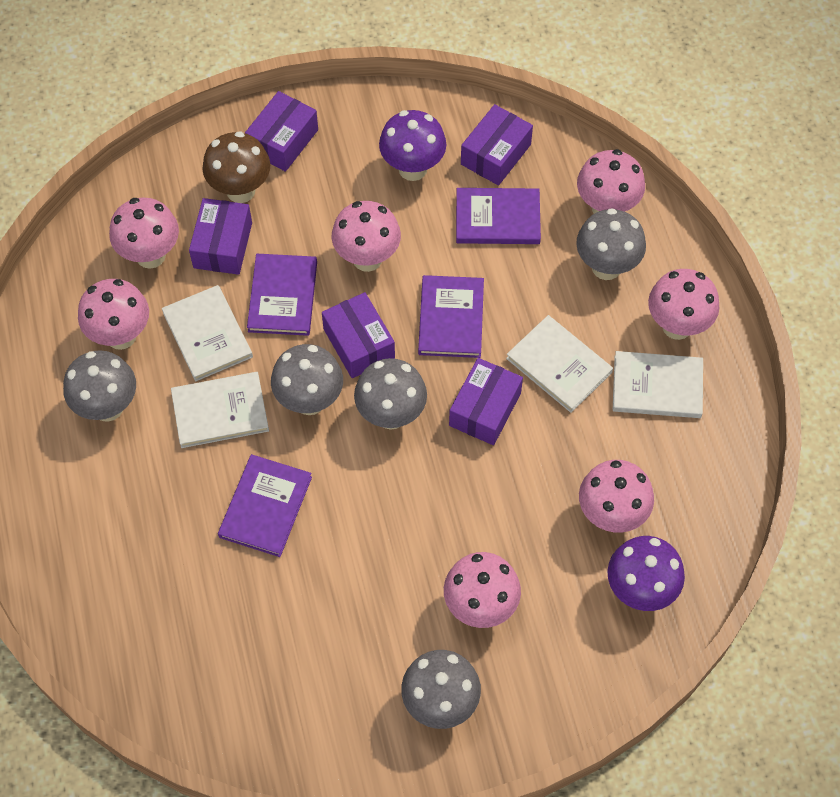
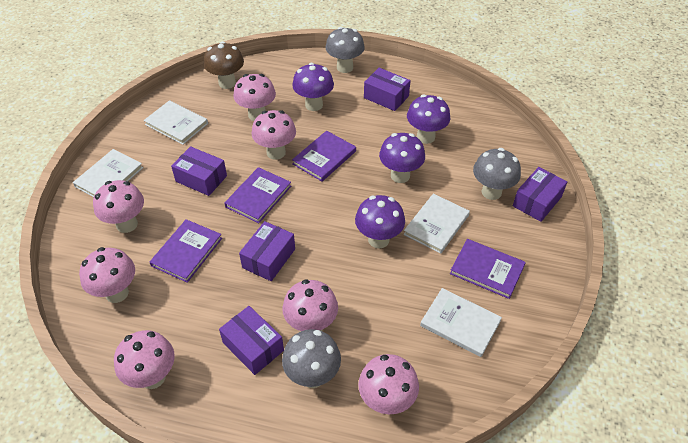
grey mushroom: [63,350,136,422] [271,344,343,415] [354,358,427,430] [401,650,481,729] [576,208,646,280] = 5 -> [282,329,341,388] [326,27,365,73] [473,148,521,200] = 3
purple mushroom: [379,110,446,181] [607,536,685,611] = 2 -> [292,63,334,111] [355,195,405,249] [379,133,425,183] [407,94,450,144] = 4

